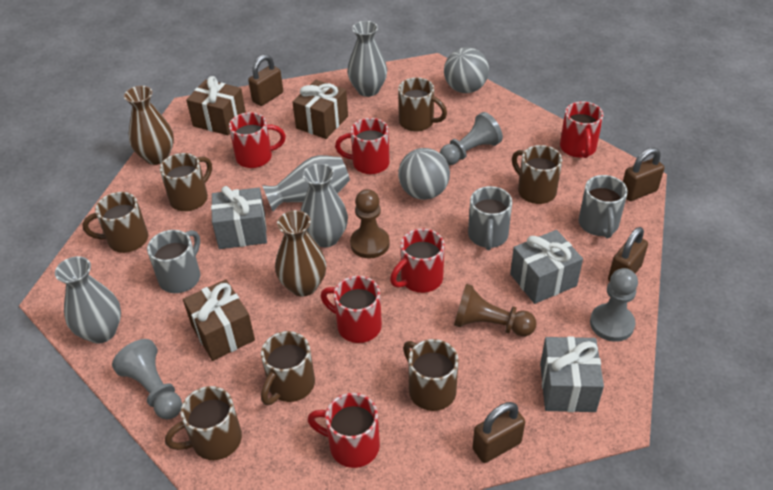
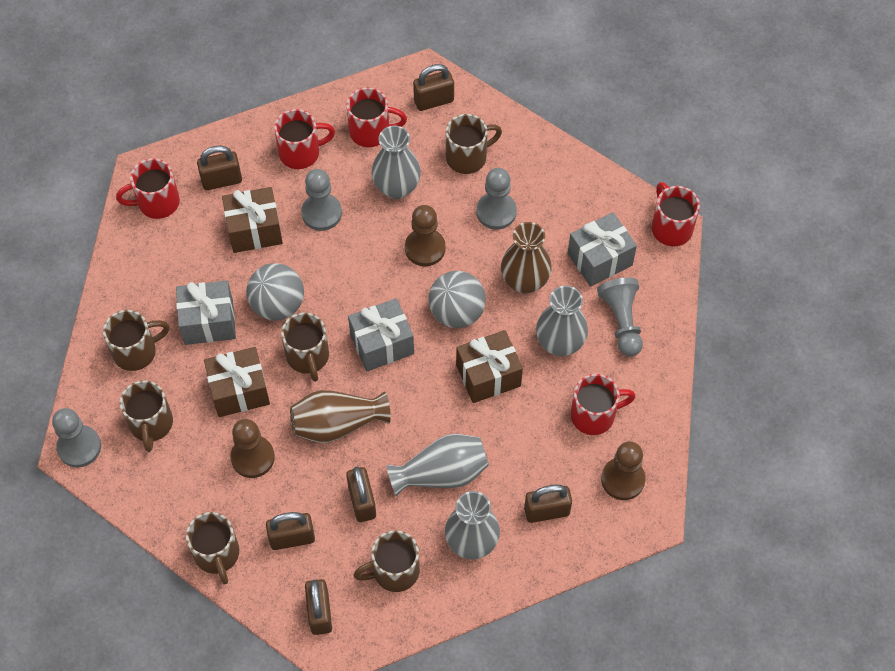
brown mug: [82,192,148,253] [160,153,212,211] [165,386,242,460] [261,331,315,405] [398,77,447,132] [403,339,459,411] [512,145,562,204] = 7 -> [103,310,169,371] [120,380,173,452] [186,512,239,584] [281,312,329,382] [353,530,420,592] [446,114,502,174] = 6
brown padlock: [248,54,283,106] [472,402,525,463] [608,227,648,281] [623,148,664,201] = 4 -> [197,145,242,190] [266,512,315,550] [305,579,332,635] [346,467,376,522] [413,64,454,111] [524,485,572,523] = 6
brown pawn: [350,189,390,259] [454,284,537,336] = 2 -> [230,419,275,478] [405,205,446,266] [601,441,646,500] = 3
grey mug: [147,230,200,293] [468,186,512,250] [578,175,628,238] = 3 -> none = 0
grey pawn: [112,339,182,420] [440,112,503,165] [590,268,638,342] = 3 -> [52,408,101,467] [301,169,342,231] [476,168,517,230] [597,278,643,357] = 4
red mug: [229,112,286,168] [307,393,380,468] [321,276,382,343] [335,118,390,174] [390,228,445,293] [560,101,604,158] = 6 -> [116,158,180,219] [274,109,335,169] [347,87,407,147] [571,374,636,435] [652,182,700,246] = 5

